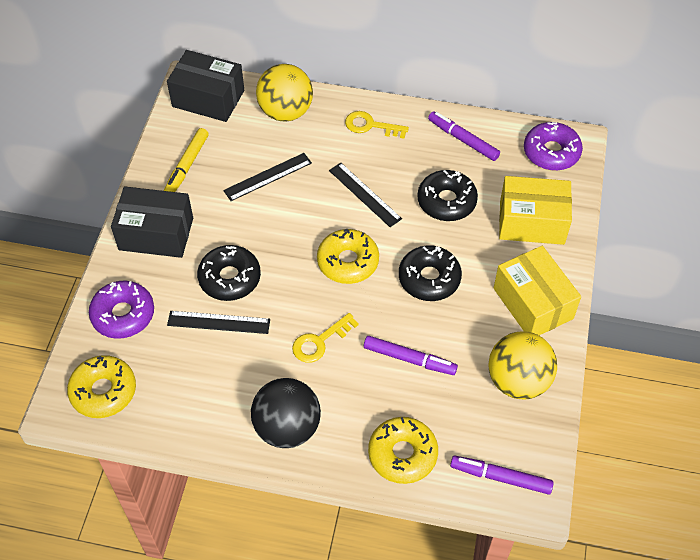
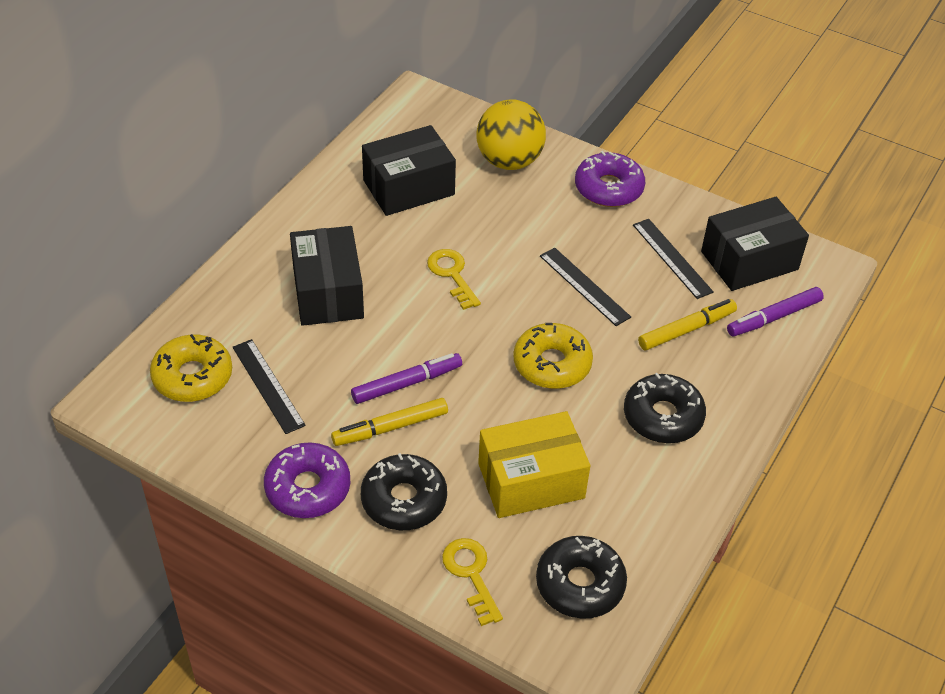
black ball: [251,378,321,448] = 1 -> none = 0
black box: [111,186,193,258] [167,50,244,122] = 2 -> [290,226,364,326] [362,125,456,216] [701,197,809,291] = 3
purple marker: [364,336,458,375] [428,111,500,161] [450,456,554,495] = 3 -> [351,353,462,404] [727,287,824,337] = 2
yellow ball: [256,64,313,121] [488,331,557,399] = 2 -> [476,99,546,170] = 1
yellow box: [494,246,581,335] [499,176,572,245] = 2 -> [478,411,590,518] = 1
yellow donut: [67,355,136,418] [317,229,379,284] [368,417,438,484] = 3 -> [150,334,232,402] [513,323,593,389] = 2
yellow marker: [164,128,209,192] = 1 -> [331,398,448,446] [638,299,737,350] = 2

